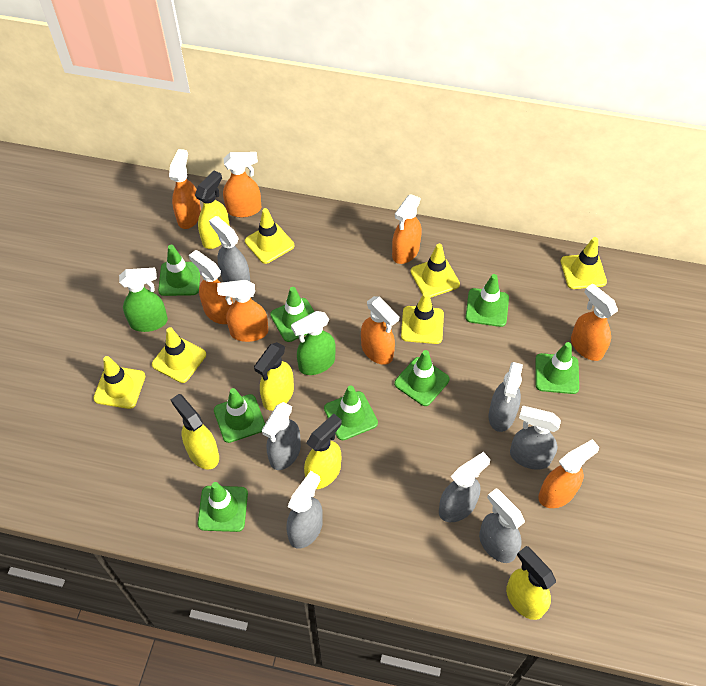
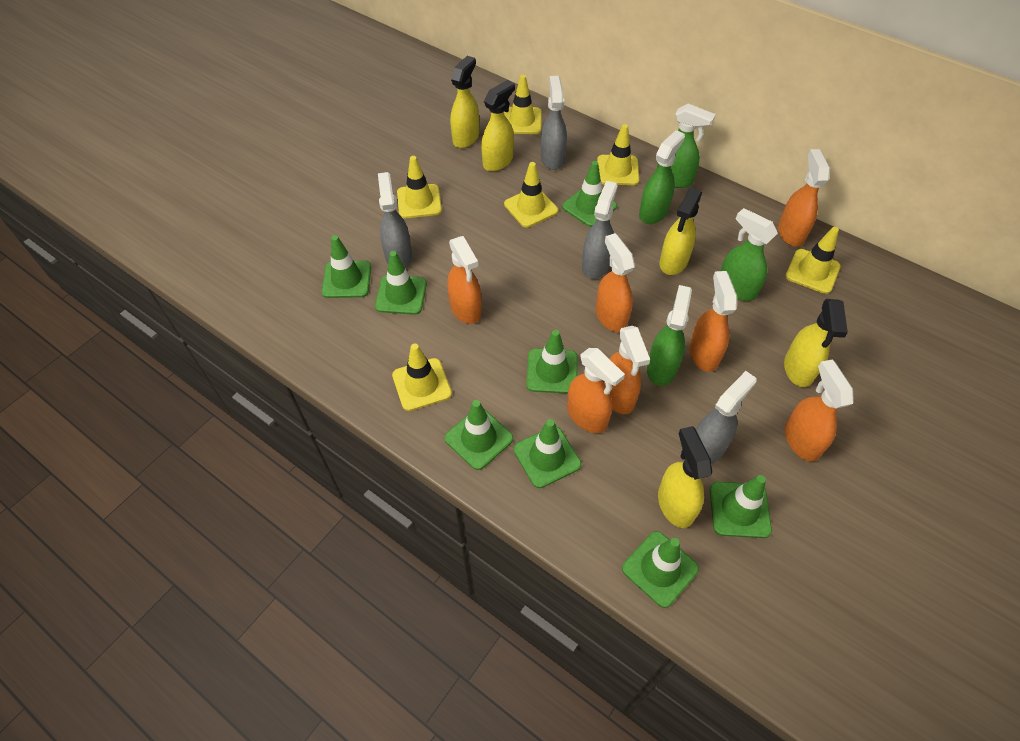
green spray bottle: [119,268,168,332] [291,311,336,375] = 2 -> [639,130,685,224] [647,285,692,386] [657,104,715,188] [721,208,778,301] = 4
grey spray bottle: [209,216,250,282] [262,402,301,470] [286,471,323,549] [439,452,490,522] [479,488,525,563] [489,362,523,432] [510,406,561,470] = 7 -> [378,172,412,268] [541,76,567,170] [582,181,617,279] [696,371,757,464] = 4
orange spray bottle: [169,149,201,229] [189,250,233,324] [217,280,268,342] [223,152,261,218] [361,296,399,365] [392,195,422,264] [538,439,599,508] [571,284,618,361] = 8 -> [447,236,482,324] [567,348,625,433] [596,233,635,332] [603,326,650,414] [689,271,737,372] [778,149,830,247] [785,359,854,461] = 7

